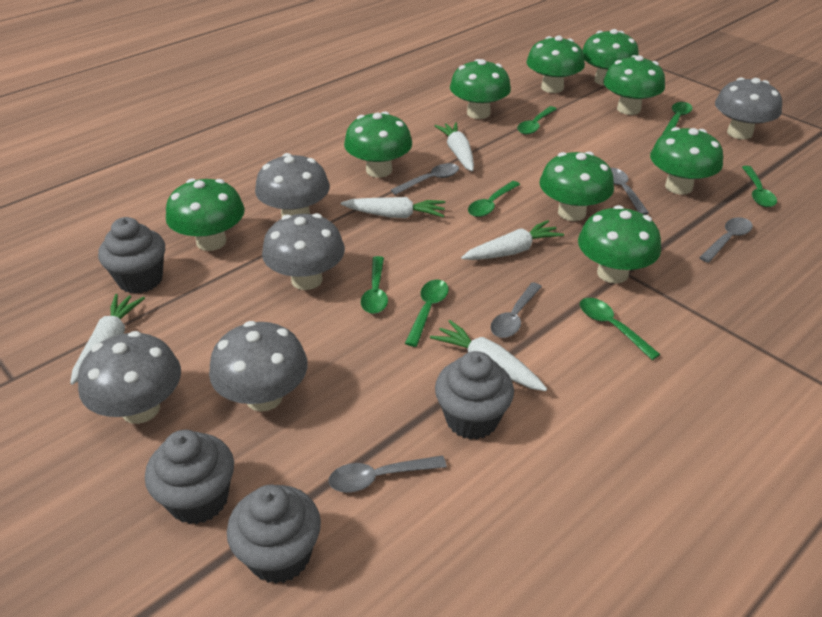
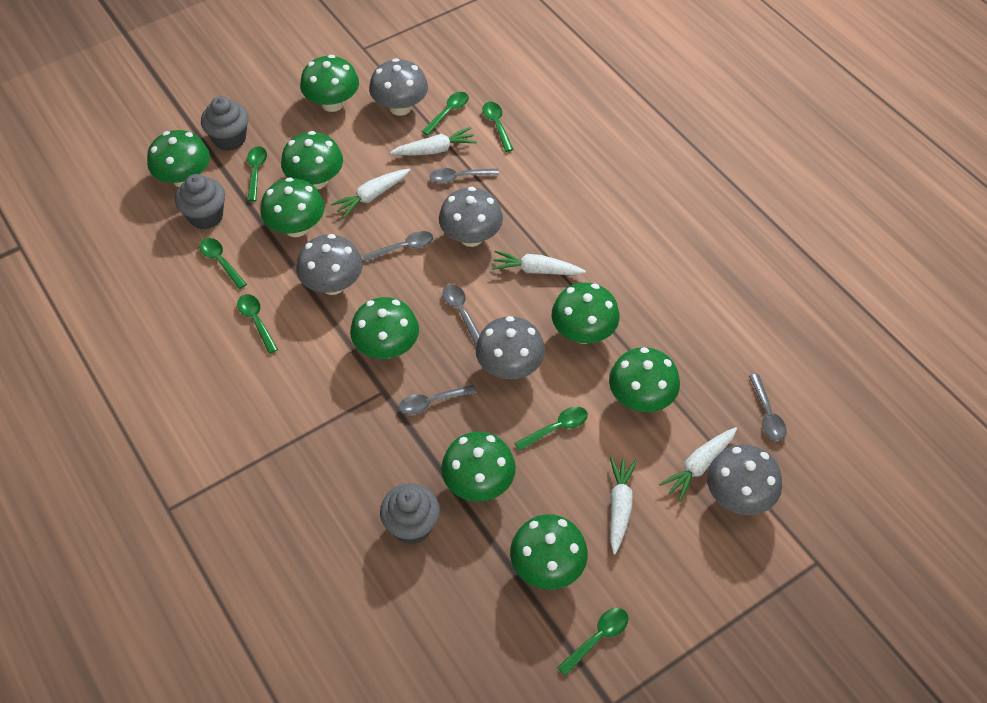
grey cupcake: [98,217,165,294] [145,430,234,524] [227,485,321,584] [435,351,514,440] = 4 -> [175,174,225,229] [201,96,249,151] [380,483,440,544] = 3

